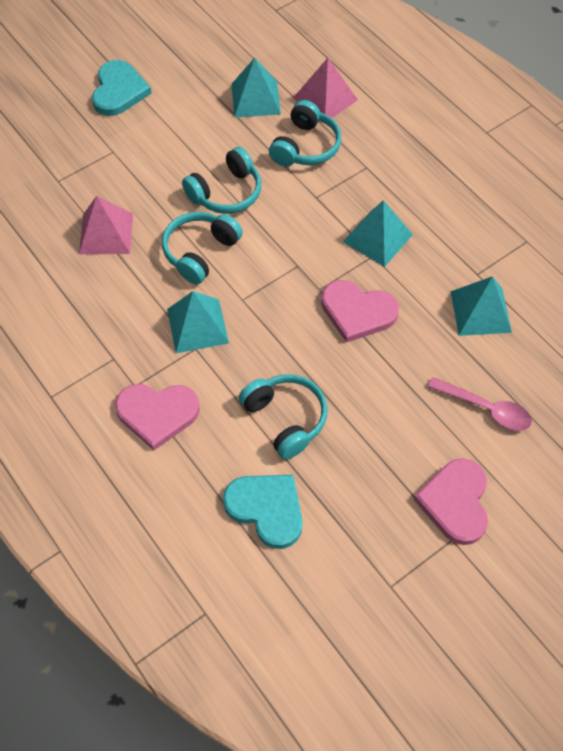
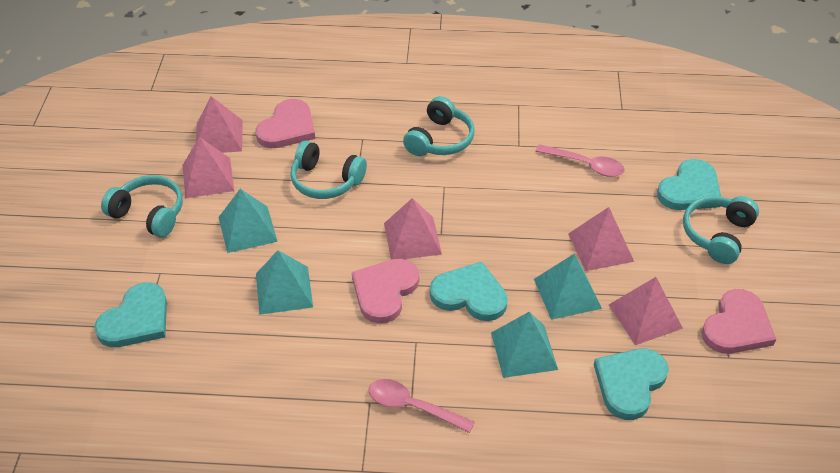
pink pyramid: [79,196,133,254] [293,58,358,118] = 2 -> [182,137,234,198] [196,96,243,153] [384,198,442,260] [568,207,634,271] [609,277,683,345] = 5
pink spoon: [428,377,532,431] = 1 -> [369,379,475,433] [535,144,625,177] = 2
turquoise heart: [92,60,152,116] [223,475,303,549] = 2 -> [94,282,167,347] [430,262,508,321] [594,349,669,420] [657,159,721,210] = 4

